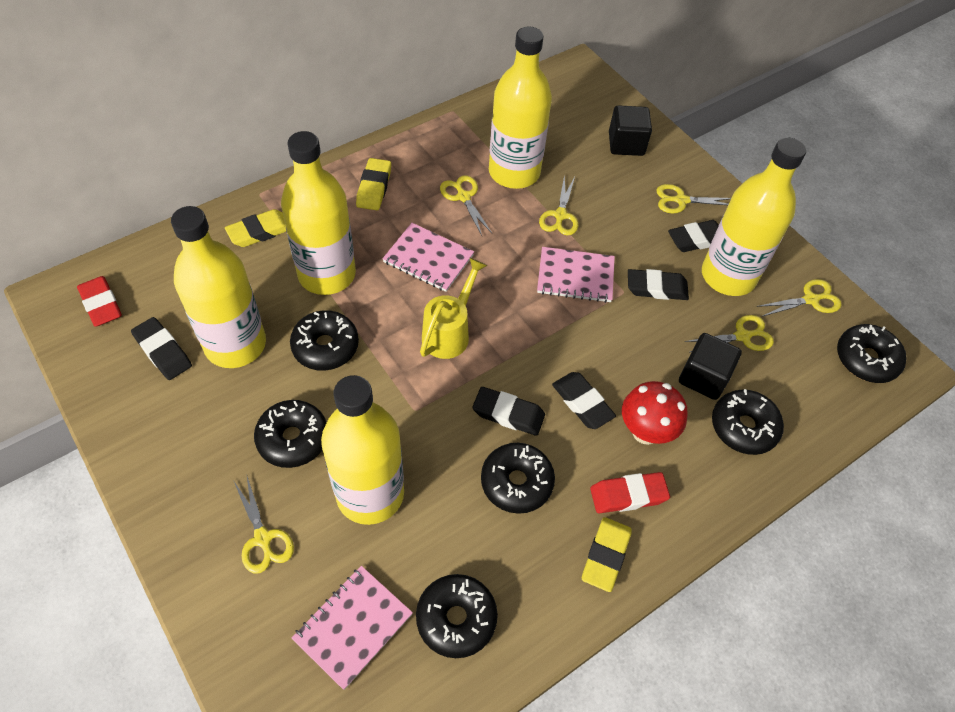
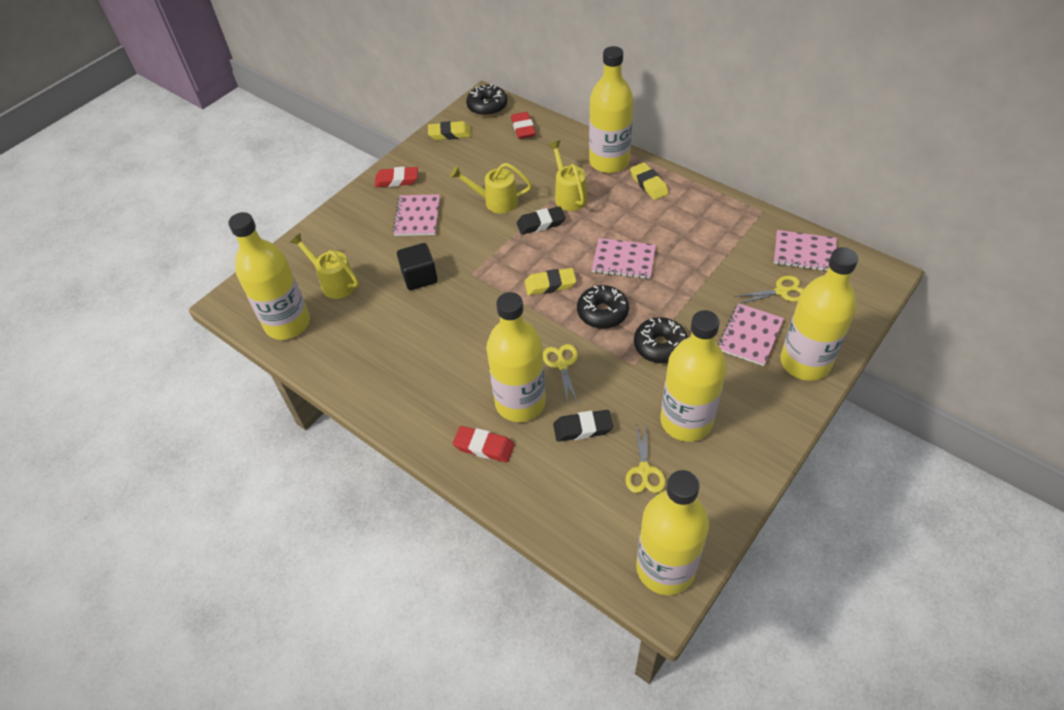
black cube: [609,105,652,156] [679,333,742,400] = 2 -> [397,243,438,290] = 1
black donut: [254,400,327,468] [290,310,359,371] [416,574,498,658] [481,443,555,514] [712,389,784,455] [837,324,906,383] = 6 -> [466,84,507,116] [577,285,629,329] [634,317,688,363] = 3
black eraser: [131,317,192,380] [472,387,545,436] [552,372,616,429] [628,269,689,300] [668,220,719,252] = 5 -> [517,206,566,234] [553,410,613,442] = 2
pink notebook: [292,566,413,690] [382,223,474,292] [537,247,615,303] = 3 -> [393,194,440,236] [592,238,656,279] [718,303,784,366] [774,230,837,271] = 4
red eraser: [77,276,122,327] [590,472,670,513] = 2 -> [375,167,418,187] [453,426,514,463] [511,112,536,139] = 3
red mushroom: [622,381,688,445] = 1 -> none = 0
yellow bottle: [171,206,266,368] [281,131,356,295] [321,375,404,525] [489,26,552,189] [702,138,806,296] = 5 -> [228,212,310,340] [486,292,546,422] [589,46,633,173] [636,470,709,595] [660,310,727,442] [780,247,858,381] = 6
yellow scissors: [233,477,294,574] [440,175,492,235] [539,175,578,236] [656,184,731,213] [685,315,774,352] [757,279,842,316] = 6 -> [543,344,578,406] [625,423,666,493] [734,276,803,304] = 3
yellow watering can: [420,258,487,359] = 1 -> [289,233,359,299] [450,163,532,213] [548,141,588,211] = 3

